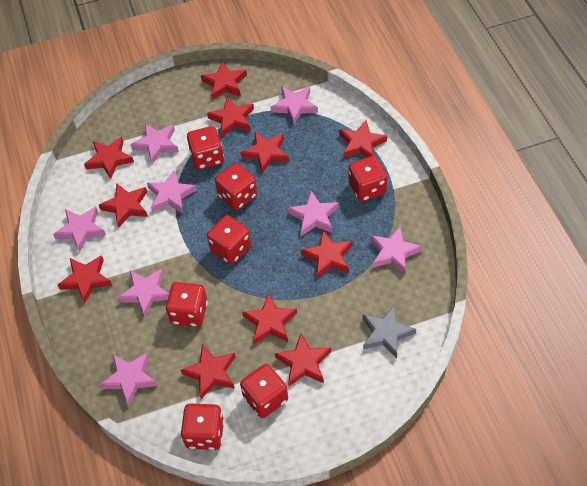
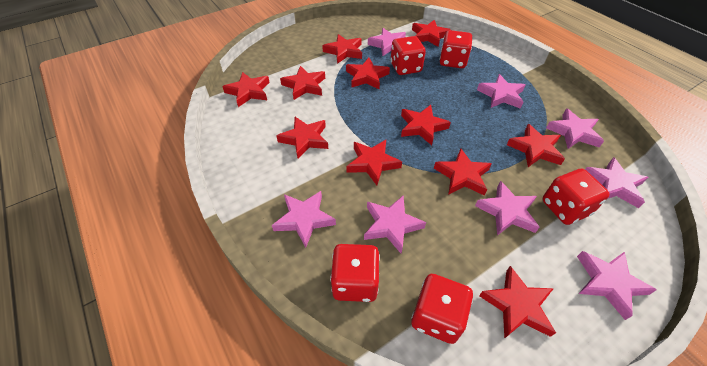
grey star: [362,305,416,358] = 1 -> none = 0
red dice: [166,282,208,327] [181,403,224,450] [187,126,224,170] [207,215,251,264] [215,163,257,210] [240,364,288,418] [348,156,387,202] = 7 -> [330,244,380,302] [391,36,426,75] [412,274,473,344] [439,30,472,68] [542,169,610,225] = 5

